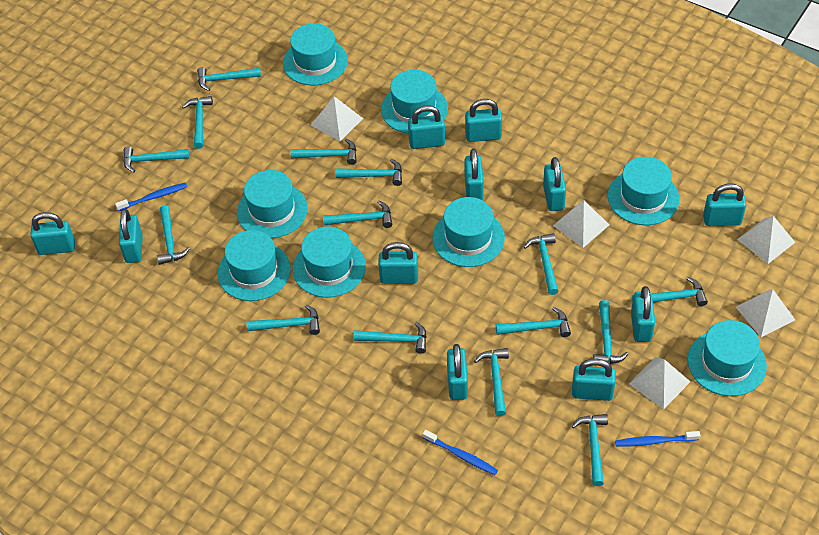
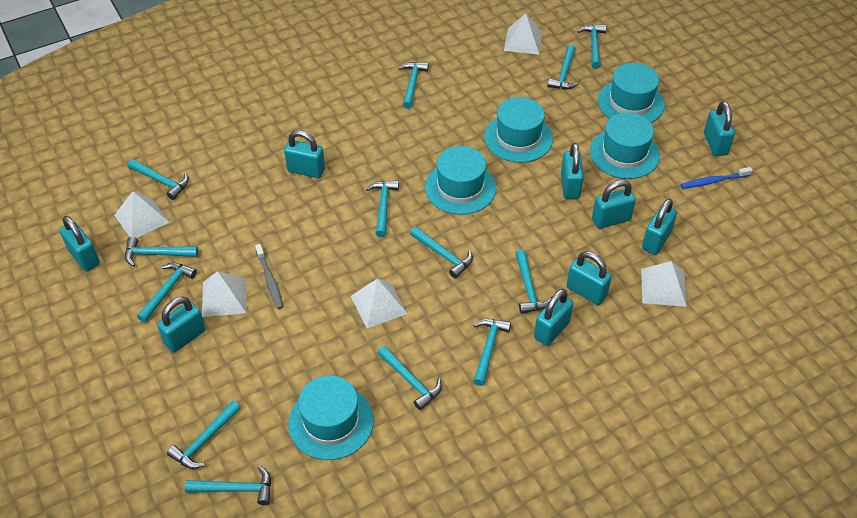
blue toothbrush: [115,183,187,211] [422,430,498,475] [615,431,701,446] = 3 -> [681,167,753,189] = 1
grey toothbrush: none = 0 -> [255,244,283,309] = 1
turquoise hammer: [124,146,190,172] [157,205,190,265] [182,96,213,149] [197,67,261,91] [247,305,320,335] [291,139,357,165] [323,200,392,228] [335,159,402,186] [354,322,427,354] [474,348,509,416] [496,307,571,337] [524,233,559,295] [572,414,608,486] [593,300,628,364] [632,277,708,306] = 15 -> [125,237,198,267] [128,159,189,200] [137,263,197,322] [167,401,241,469] [185,466,271,505] [366,181,399,237] [377,346,442,410] [398,62,429,109] [410,227,473,278] [473,319,511,386] [515,250,552,314] [548,44,579,89] [578,24,606,69] = 13
turquoise hat: [218,230,291,301] [237,170,307,238] [283,23,348,85] [293,226,366,298] [381,70,448,134] [432,197,505,267] [608,157,679,225] [688,320,767,396] = 8 -> [288,375,374,460] [425,146,496,215] [484,97,553,163] [590,113,660,179] [598,63,665,123] = 5
turquoise padlock: [30,212,75,255] [119,209,143,263] [378,242,418,284] [408,105,445,149] [447,344,468,400] [465,99,502,142] [465,149,484,200] [543,157,566,211] [572,359,616,401] [631,286,655,342] [703,183,746,226] = 11 -> [60,216,100,271] [157,297,205,353] [284,130,325,178] [534,289,574,346] [561,143,584,199] [567,251,612,305] [592,180,636,229] [642,198,677,255] [704,101,735,156] = 9

